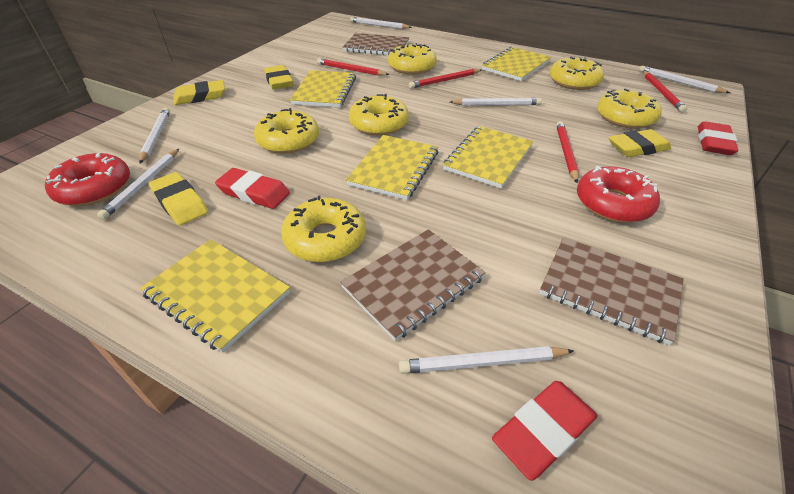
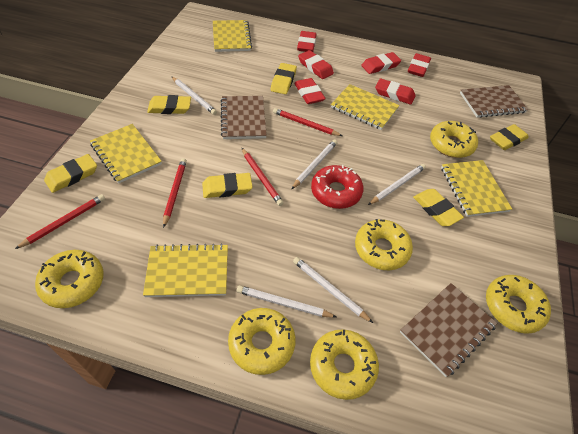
red donut: [45,153,130,206] [577,166,660,223] = 2 -> [311,165,363,209] = 1
red eraser: [215,168,290,209] [492,381,597,481] [698,121,739,155] = 3 -> [294,78,326,104] [297,31,316,52] [298,50,334,79] [361,52,401,74] [375,78,416,105] [408,53,431,77] = 6
white pencil: [97,149,179,220] [139,108,170,163] [350,17,412,29] [399,346,574,374] [450,98,542,105] [639,66,730,93] = 6 -> [171,76,217,115] [237,285,336,318] [291,139,337,189] [293,257,373,323] [368,164,426,205] = 5
yellow eraser: [149,172,208,226] [173,80,225,105] [264,65,293,89] [609,129,671,157] = 4 -> [44,154,97,193] [147,95,191,114] [202,173,253,198] [271,63,297,94] [413,189,464,226] [490,124,528,150] = 6

